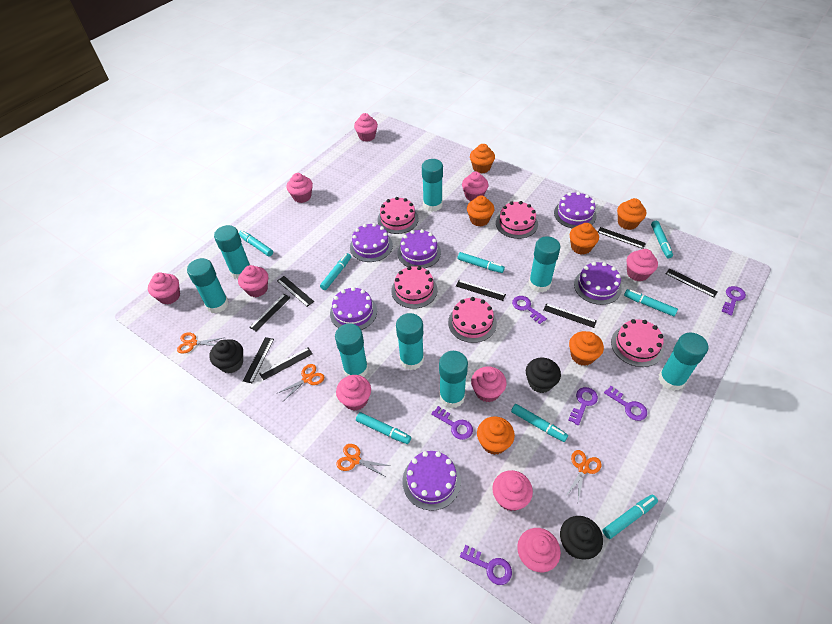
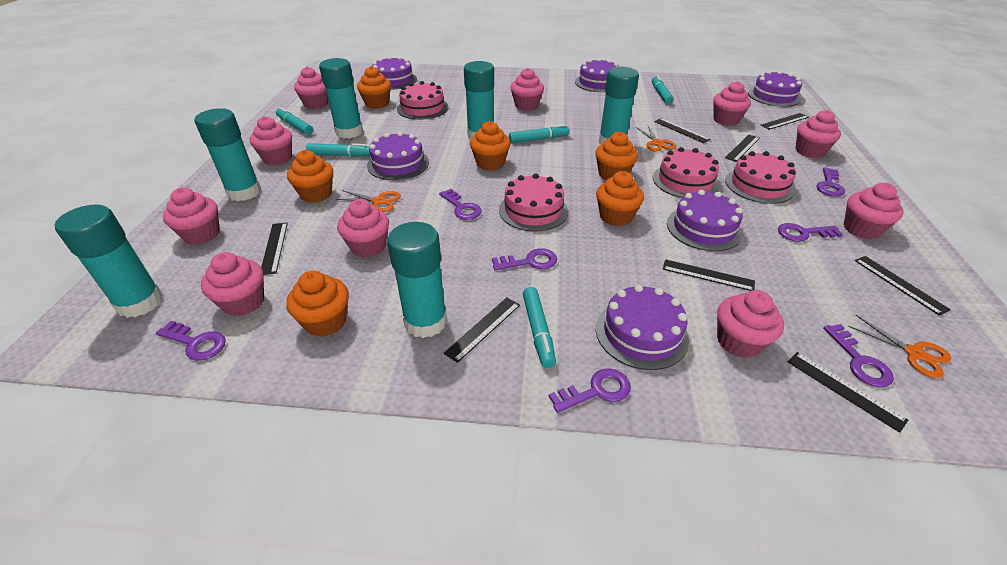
black cupcake: [209,339,243,373] [526,358,561,393] [560,516,603,560] = 3 -> none = 0
orange scissors: [177,333,222,354] [276,364,324,400] [336,444,391,477] [565,450,601,501] = 4 -> [336,190,401,212] [636,126,676,152] [848,315,951,378] = 3
pink cake: [377,197,419,234] [391,266,437,309] [448,297,497,343] [496,201,538,239] [611,319,664,367] = 5 -> [397,81,449,120] [499,174,568,231] [653,147,719,198] [725,151,796,204] = 4
purple key: [431,406,473,440] [460,545,512,585] [512,296,547,324] [568,387,598,426] [604,386,647,421] [721,286,746,316] = 6 -> [156,321,226,361] [439,189,482,220] [492,248,557,270] [549,368,631,413] [778,223,843,242] [816,167,845,197] [823,324,894,387] = 7
turquoise glue stick: [187,258,229,313] [214,225,250,280] [335,324,368,377] [396,313,424,370] [422,159,443,212] [439,351,468,408] [529,236,560,293] [659,333,708,391] = 8 -> [55,205,163,318] [195,108,261,201] [319,58,363,139] [387,222,447,338] [464,61,494,139] [599,67,639,144] = 6
turquoise marker: [239,230,273,256] [320,253,351,290] [356,412,411,444] [458,252,505,273] [511,404,568,442] [602,494,658,539] [624,289,678,317] [651,221,673,258] = 8 -> [276,107,313,135] [306,143,370,157] [509,124,570,143] [523,287,556,368] [652,75,674,105] = 5

